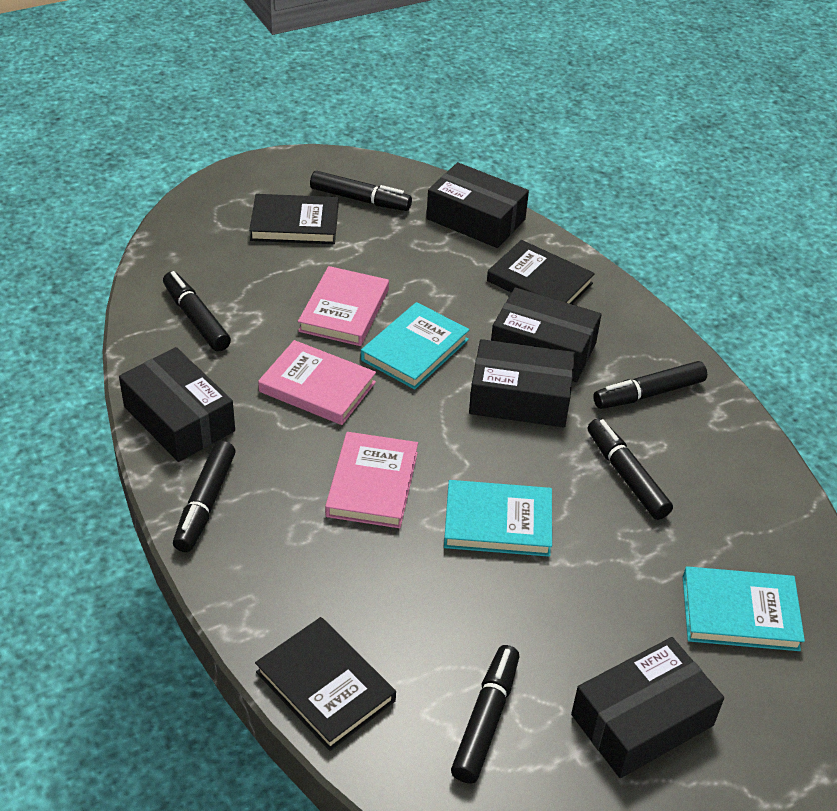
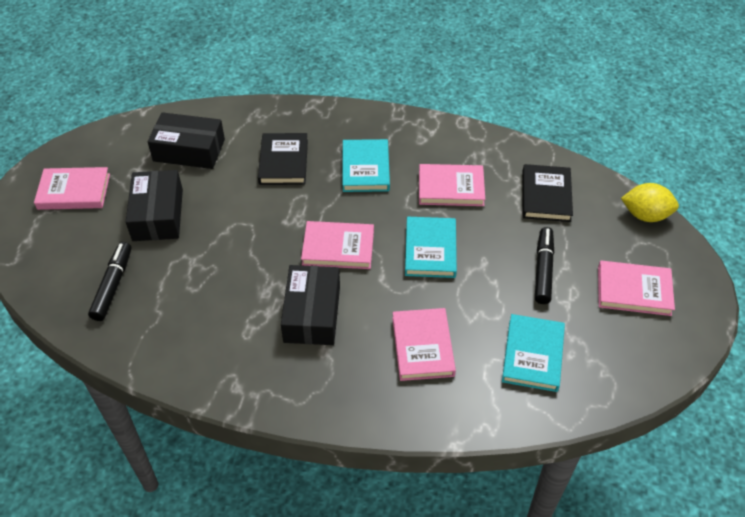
black book: [249,194,338,244] [255,617,396,751] [487,240,595,304] = 3 -> [258,133,308,185] [523,164,573,222] = 2
black box: [119,347,235,462] [427,162,529,248] [469,339,575,427] [491,288,602,382] [571,637,724,778] = 5 -> [126,170,183,241] [148,112,225,169] [281,265,340,345] = 3
black marker: [163,271,231,352] [173,440,236,552] [310,171,412,211] [451,645,519,783] [588,418,673,520] [593,361,707,409] = 6 -> [88,242,131,321] [535,227,554,304] = 2
pink book: [258,340,376,425] [298,266,389,346] [325,432,418,528] = 3 -> [34,167,110,210] [301,221,374,269] [392,308,456,381] [419,164,485,206] [598,260,675,316] = 5
yellow lemon: none = 0 -> [621,183,679,222] = 1

